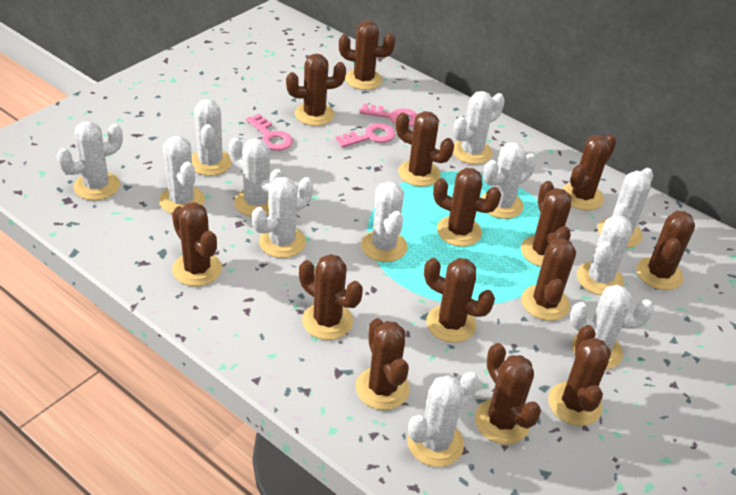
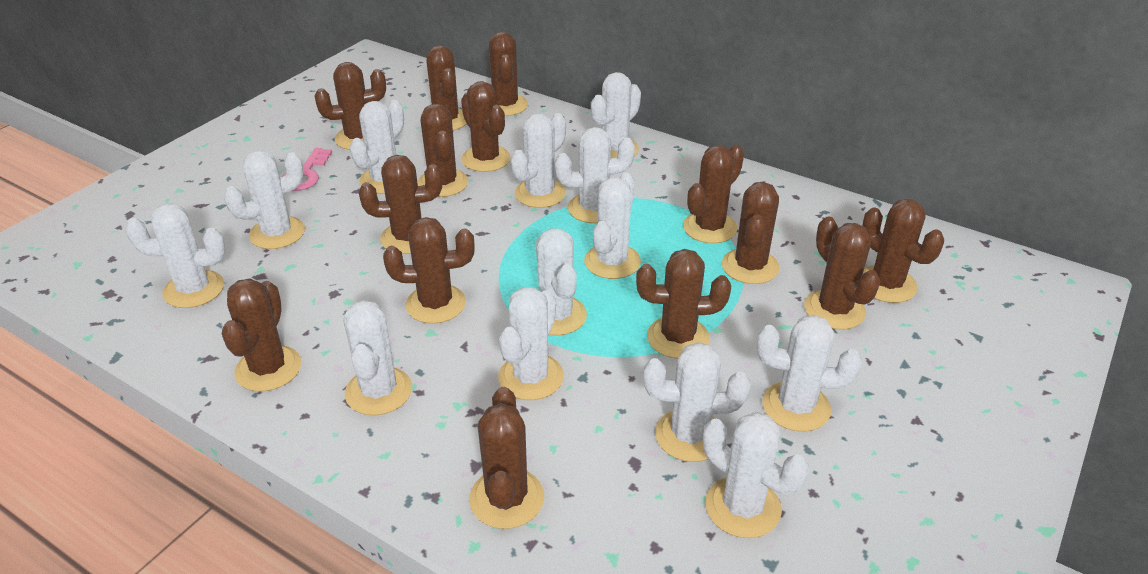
pink key: [246,114,293,151] [336,123,395,148] [359,103,418,127] = 3 -> [282,148,332,191] = 1
white cactus: [56,121,123,200] [159,136,205,214] [192,99,232,176] [229,137,284,217] [252,177,313,258] [361,181,408,262] [407,372,479,467] [453,91,505,164] [481,142,536,219] [570,285,654,369] [577,215,632,295] [598,168,653,248] = 12 -> [125,203,226,308] [224,150,305,249] [344,300,412,415] [350,100,404,194] [498,287,564,400] [511,113,566,208] [536,228,587,336] [555,127,635,223] [584,172,641,279] [591,72,641,158] [643,342,751,462] [703,412,809,538] [757,315,862,432] = 13

